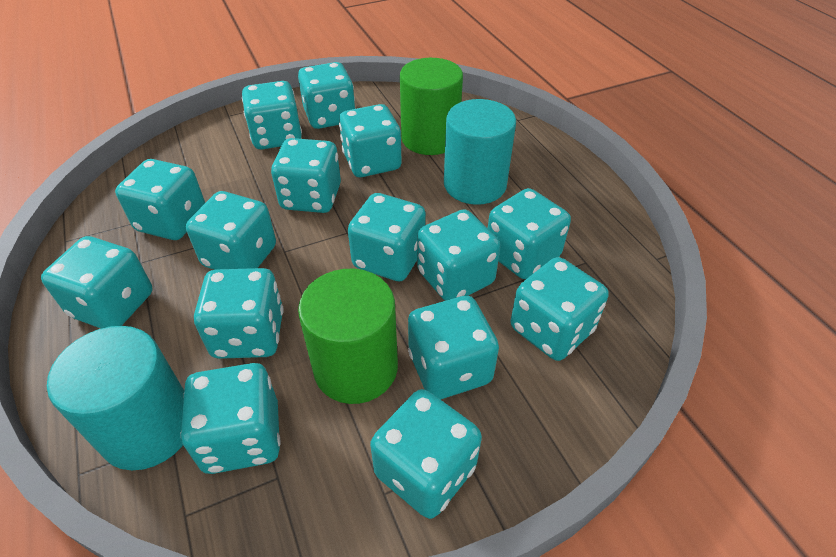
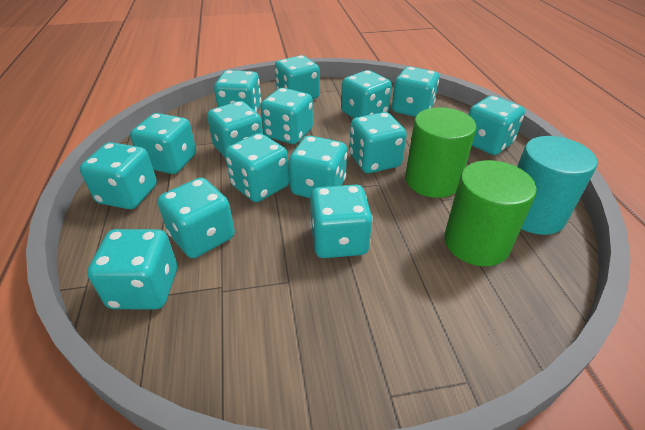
turquoise cylinder: [47,326,184,470] [444,99,516,205] = 2 -> [517,136,597,235] = 1

